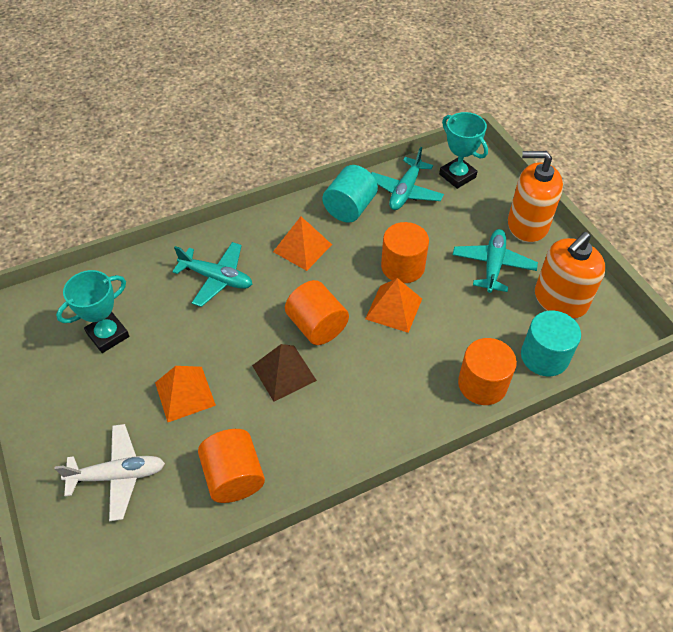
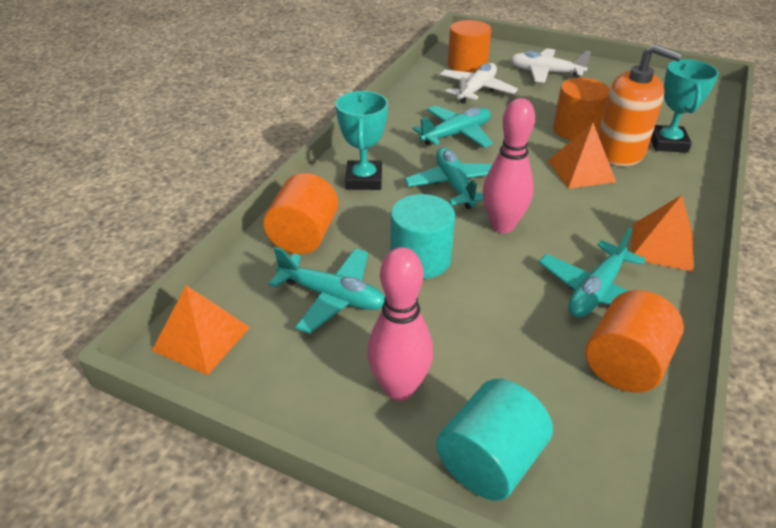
brown pyramid: [252,344,317,402] = 1 -> none = 0
orange soap dispenser: [508,151,563,243] [535,232,606,319] = 2 -> [598,44,683,166] = 1
pink bowling pin: none = 0 -> [367,247,433,401] [483,98,535,233] = 2
turquoise plane: [172,242,252,307] [371,147,444,210] [453,229,538,293] = 3 -> [269,247,385,333] [405,147,493,209] [413,106,493,148] [539,228,646,317] = 4
white plane: [55,424,165,522] = 1 -> [440,63,518,104] [510,48,591,83] = 2

